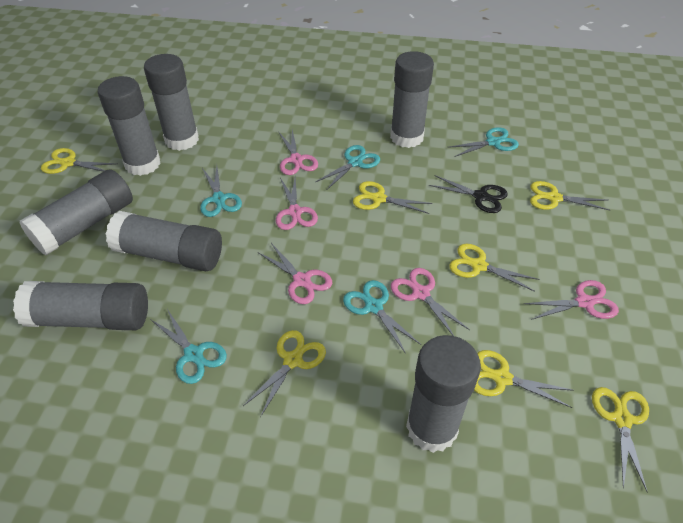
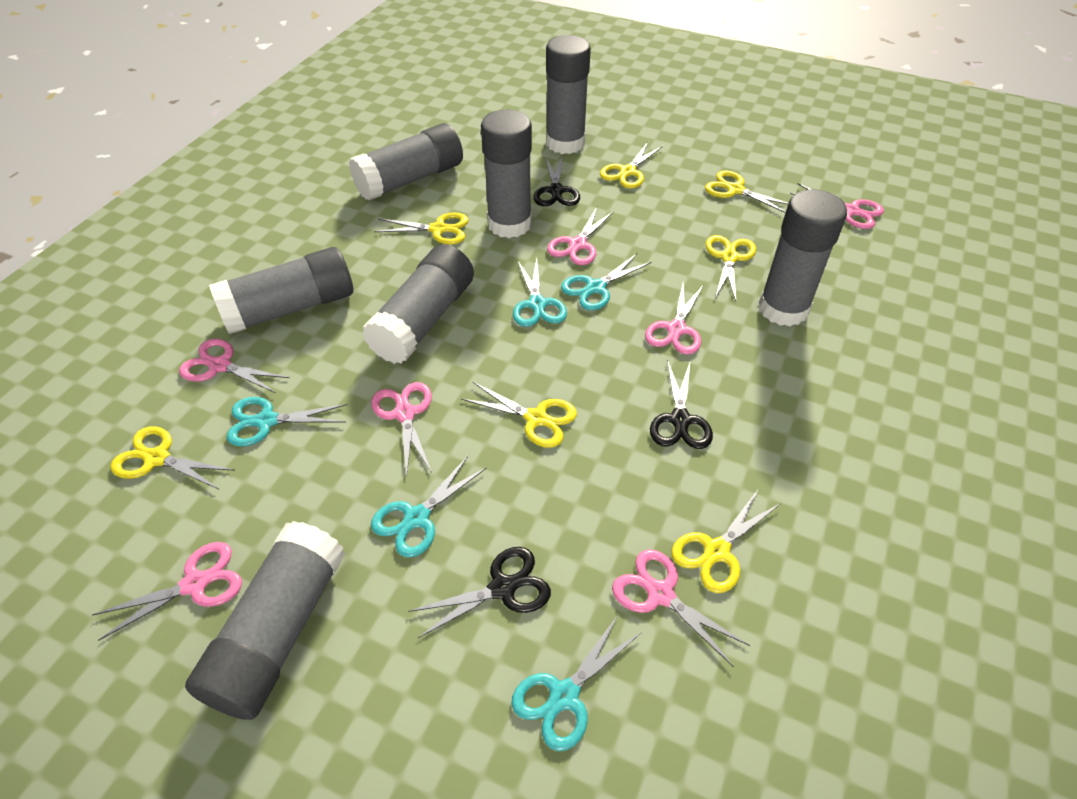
black scissors: [429,175,508,213] = 1 -> [408,547,551,638] [533,155,580,206] [650,360,713,449] = 3
pink scissors: [258,243,332,304] [276,177,318,230] [278,130,318,175] [391,268,470,336] [524,280,619,320] = 5 -> [92,542,242,641] [179,339,290,393] [371,382,432,478] [547,207,614,265] [612,549,750,667] [645,284,703,355] [790,183,884,229] = 7

